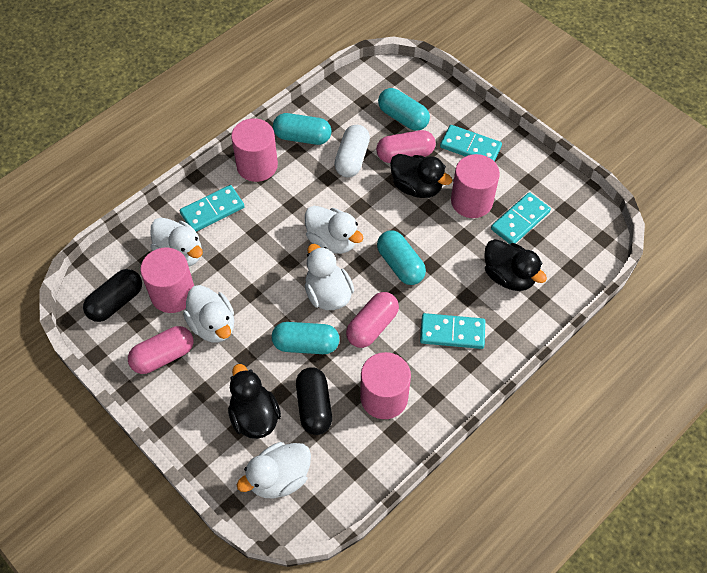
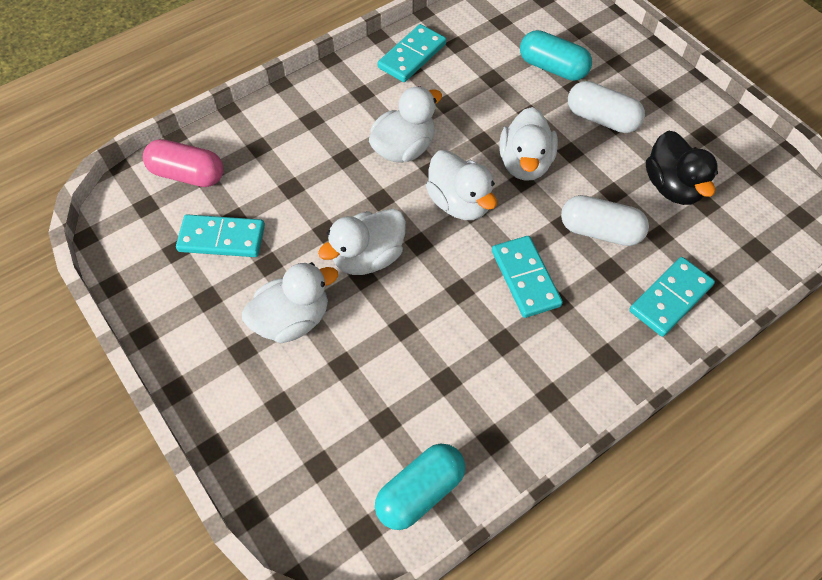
black capsule: [83,269,142,322] [296,367,332,435] = 2 -> none = 0
black duck: [228,364,281,439] [390,154,452,198] [484,239,547,291] = 3 -> [646,130,718,205] = 1
pink capsule: [128,326,193,374] [346,292,399,348] [376,130,436,163] = 3 -> [143,139,223,187] = 1
pink cylinder: [140,247,194,313] [231,118,278,182] [360,352,411,419] [451,154,500,218] = 4 -> none = 0
turquoise capsule: [272,322,339,354] [273,113,331,145] [377,230,426,285] [378,88,430,131] = 4 -> [375,443,465,530] [520,30,592,81] = 2
white capsule: [334,125,370,177] = 1 -> [561,195,649,246] [568,81,645,133] = 2

